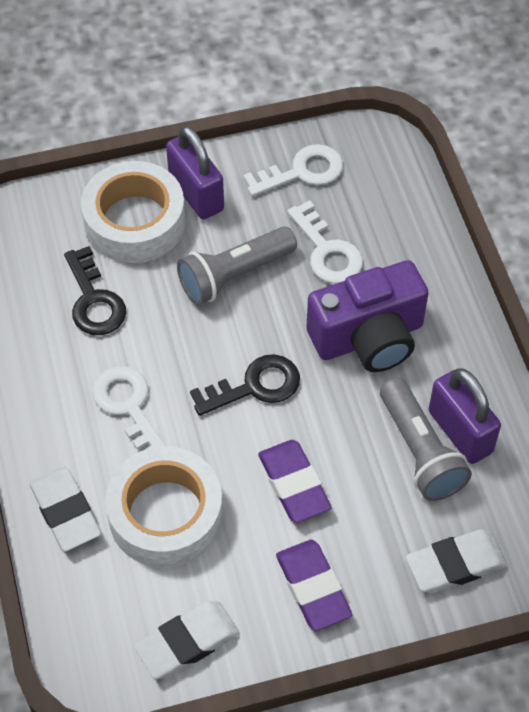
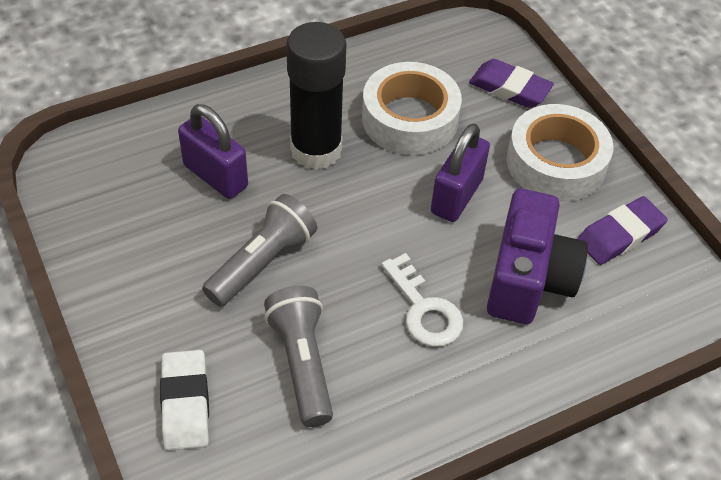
black glue stick: none = 0 -> [286,22,346,170] = 1
black key: [64,246,126,335] [190,354,300,416] = 2 -> none = 0
white eraser: [29,466,101,551] [134,601,239,679] [406,529,507,593] = 3 -> [160,350,209,451] = 1
white key: [92,366,166,450] [243,144,343,196] [287,200,363,284] = 3 -> [381,253,464,347] = 1

